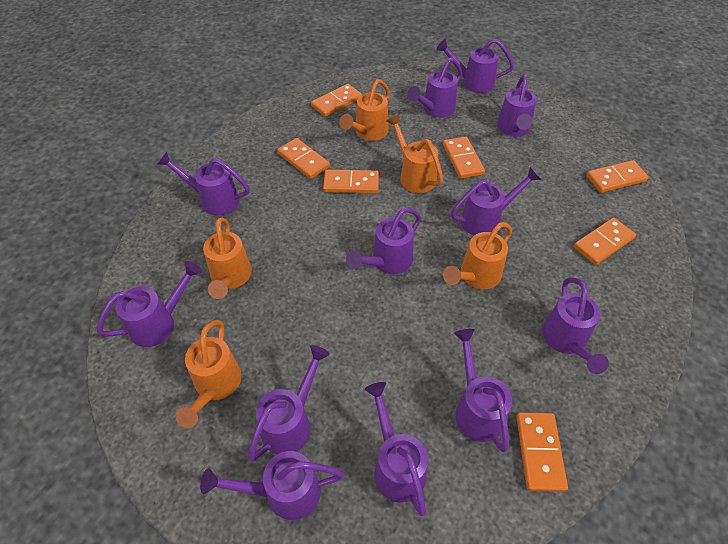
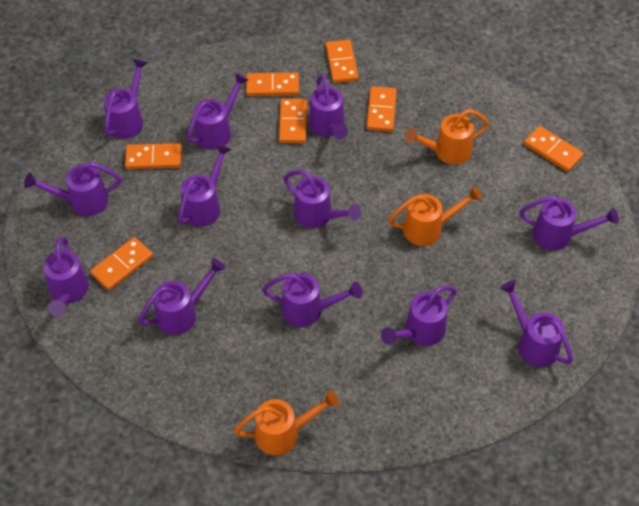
orange watering can: [175,320,242,428] [203,217,252,299] [339,79,390,141] [386,114,443,193] [443,222,512,289] = 5 -> [234,390,339,455] [388,186,482,246] [405,109,489,164] = 3

